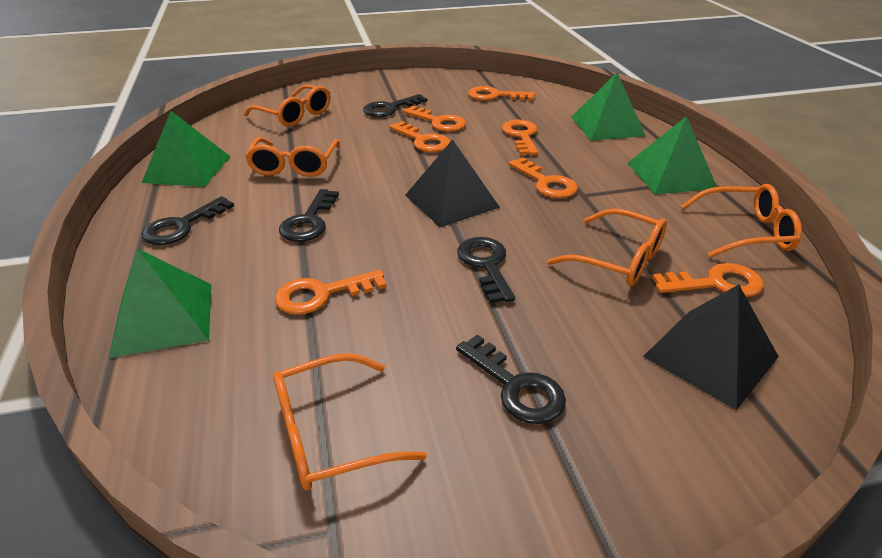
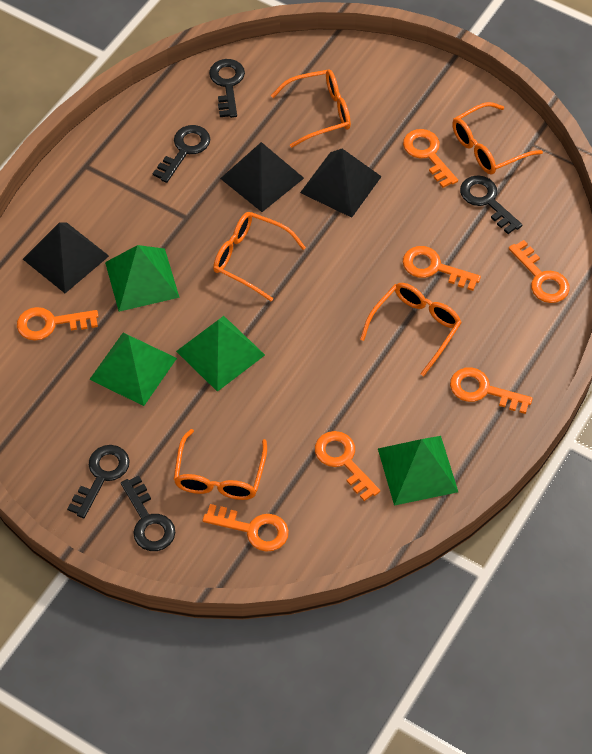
black pyramid: [405,139,500,227] [643,284,779,410] = 2 -> [23,223,109,293] [220,142,304,212] [300,149,382,218] = 3

